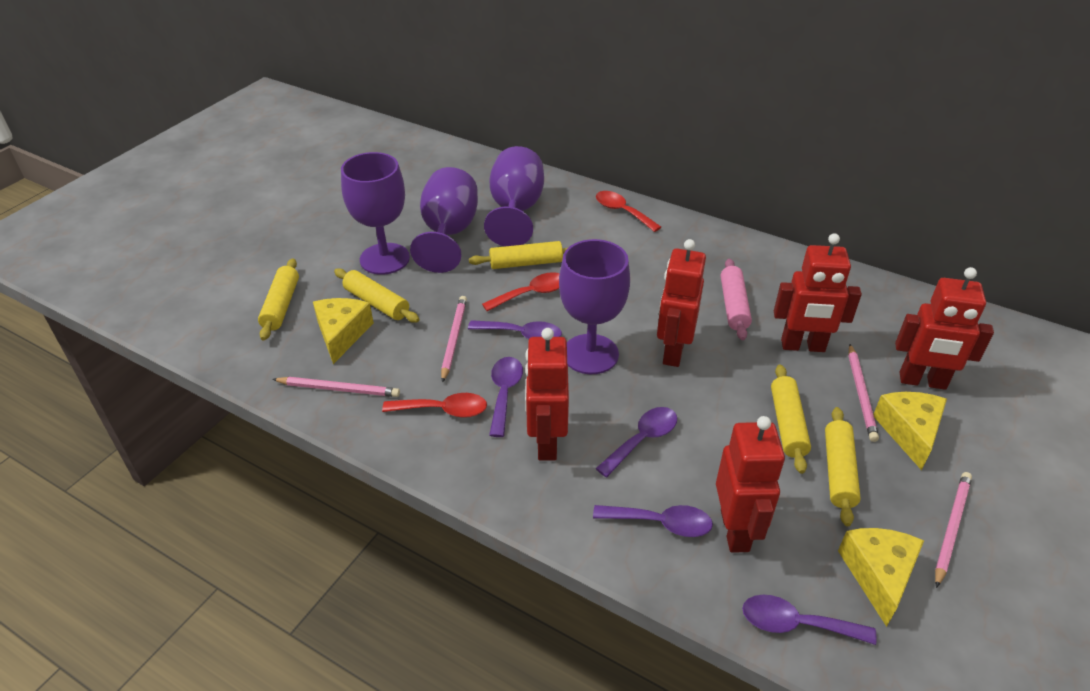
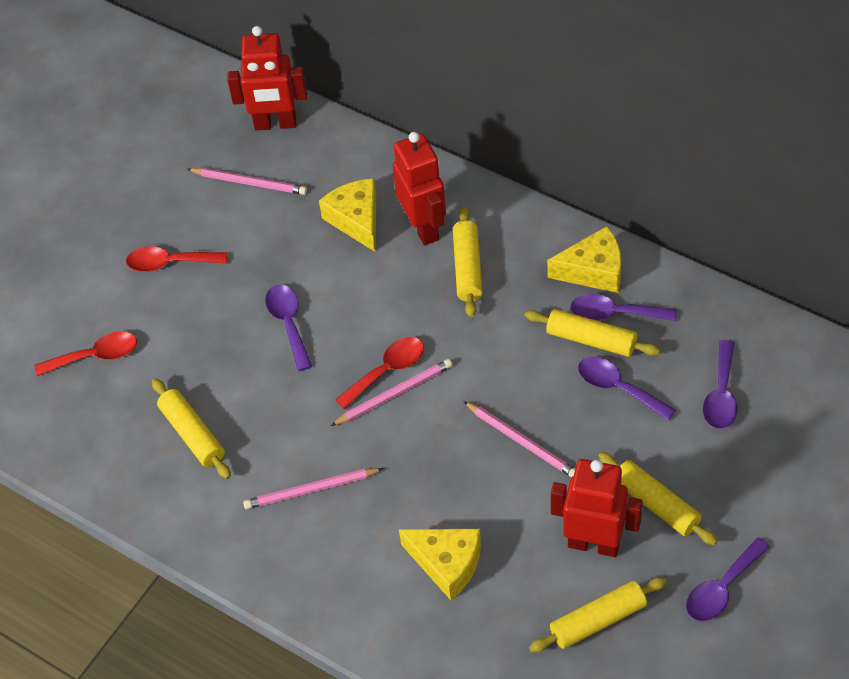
pink rolling pin: [721,259,752,340] = 1 -> none = 0
purple goblet: [341,152,410,275] [410,167,478,273] [484,146,544,246] [559,239,630,374] = 4 -> none = 0
red robot: [525,328,569,461] [657,239,706,367] [716,416,785,553] [774,233,862,352] [895,267,994,390] = 5 -> [227,26,307,130] [392,132,446,245] [551,459,643,557] = 3

